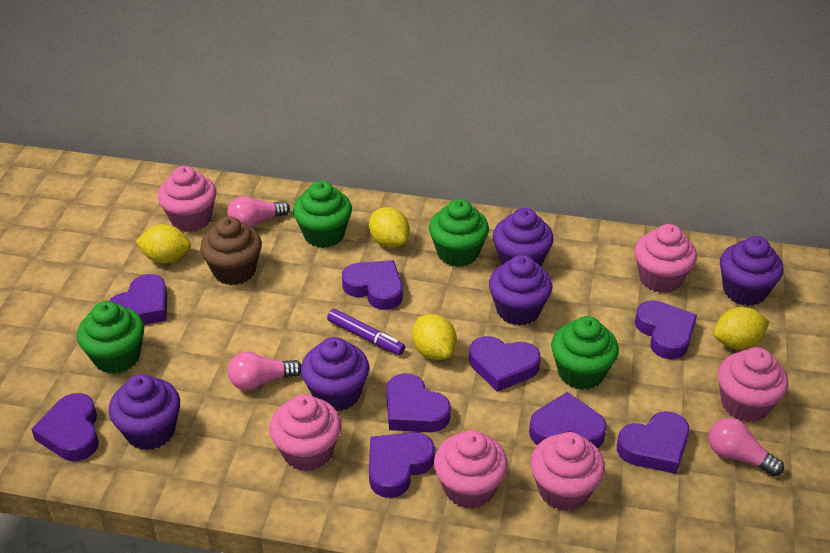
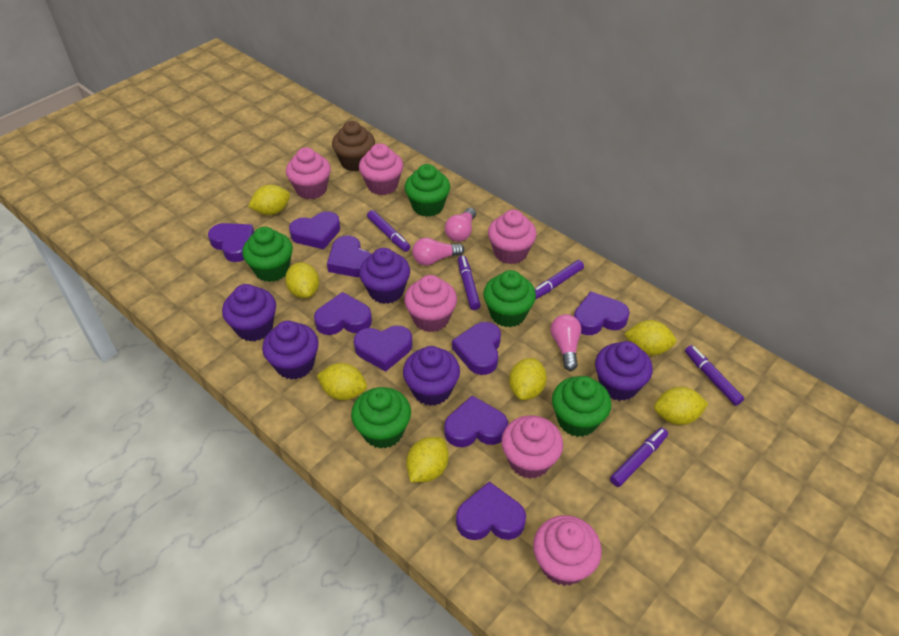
green cupcake: [77,301,144,374] [293,181,352,248] [429,199,489,267] [551,316,619,390] = 4 -> [242,227,293,282] [351,387,411,449] [405,164,450,217] [483,270,536,327] [552,376,612,437] = 5
purple marker: [327,309,405,355] = 1 -> [367,210,410,252] [458,256,481,310] [535,260,584,300] [610,427,668,487] [685,345,744,406] = 5
yellow lemon: [135,224,191,263] [369,207,410,248] [412,314,457,360] [713,307,769,350] = 4 -> [248,185,290,215] [285,262,319,298] [316,363,367,400] [406,437,449,482] [509,358,547,400] [624,320,676,356] [654,387,708,425] = 7

